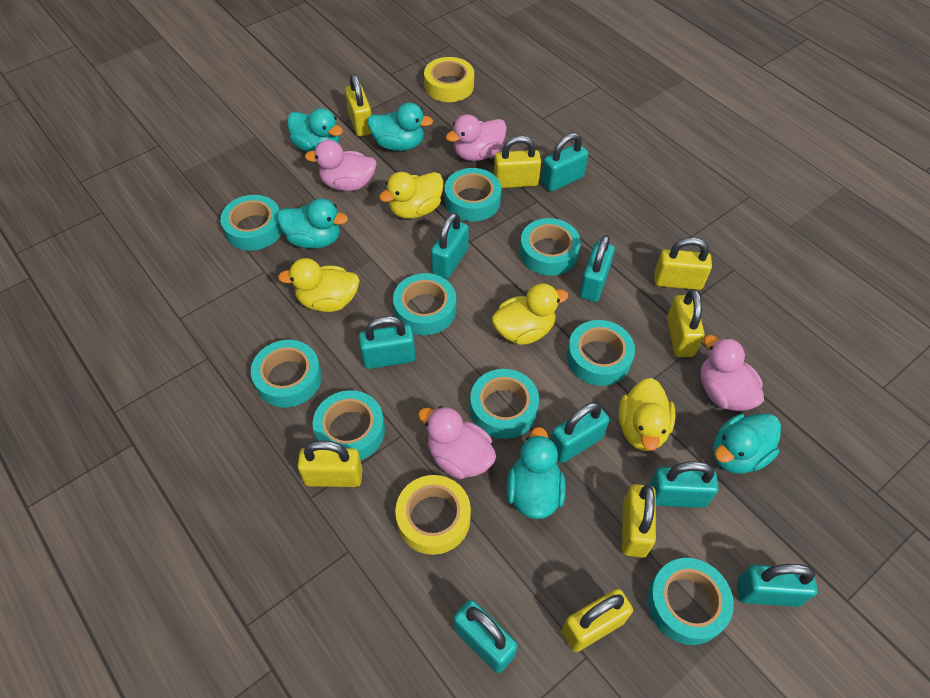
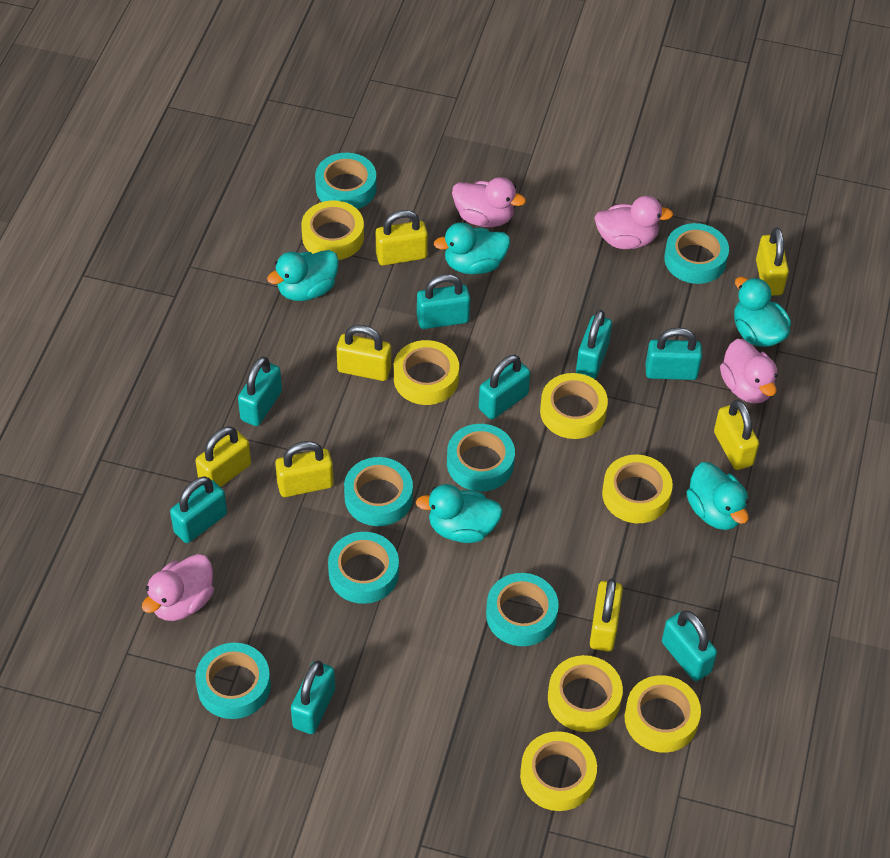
turquoise tape: [220,195,282,251] [251,340,322,408] [313,390,385,460] [393,273,456,335] [445,168,501,221] [470,369,539,439] [520,218,581,276] [567,320,635,386] [647,558,734,645] = 9 -> [195,643,271,719] [315,153,377,209] [328,532,399,604] [344,457,413,526] [447,424,515,492] [486,573,559,646] [664,223,729,284] = 7
yellow duck: [278,258,360,312] [379,172,443,219] [492,283,569,345] [619,378,676,451] = 4 -> none = 0
yellow tape: [395,475,471,555] [424,57,474,102] = 2 -> [301,201,364,260] [394,340,459,405] [520,731,597,811] [540,373,608,439] [548,655,623,732] [602,455,673,523] [624,675,701,753] = 7

